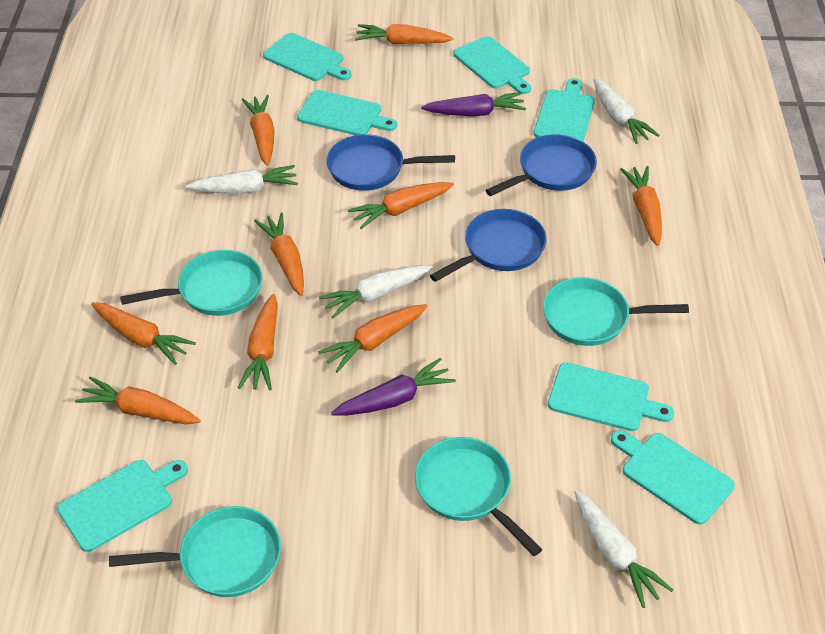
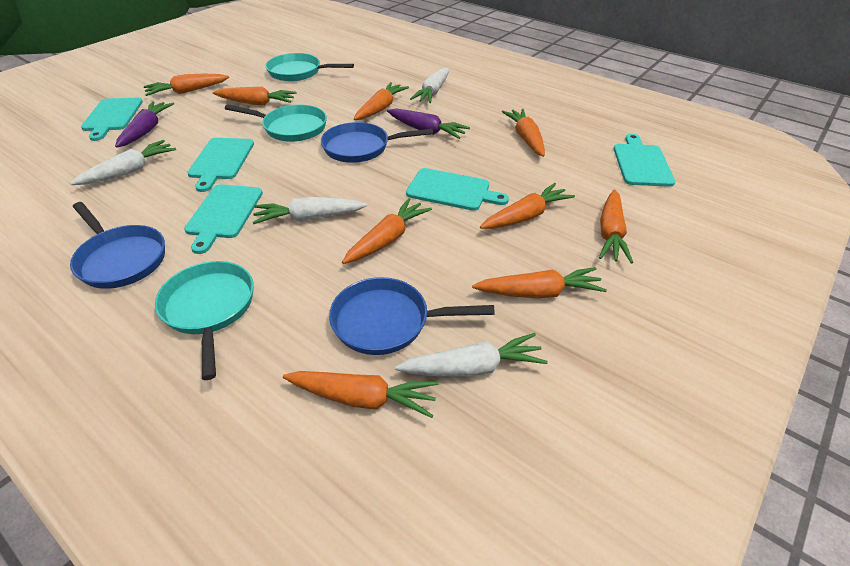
turquoise cutting board: [57,460,188,552] [263,33,352,81] [297,90,397,135] [453,36,531,94] [534,78,595,142] [548,363,674,431] [611,430,735,525] = 7 -> [81,98,143,141] [184,184,263,254] [187,138,254,192] [406,168,509,211] [614,134,675,187] = 5
turquoise pan: [109,506,281,597] [120,250,262,316] [415,437,542,556] [543,277,689,346] = 4 -> [155,261,254,380] [225,104,327,142] [266,53,354,81] = 3

